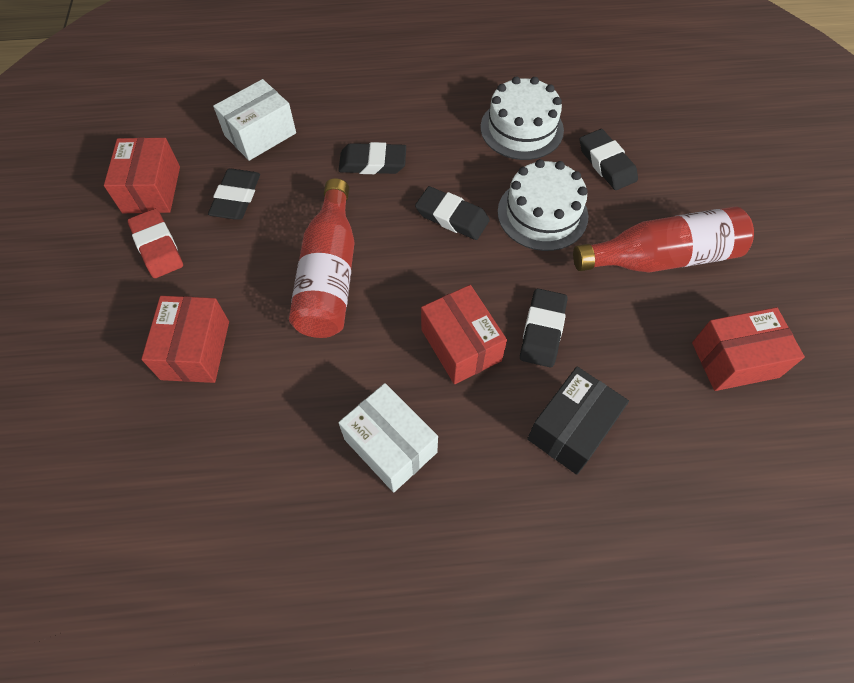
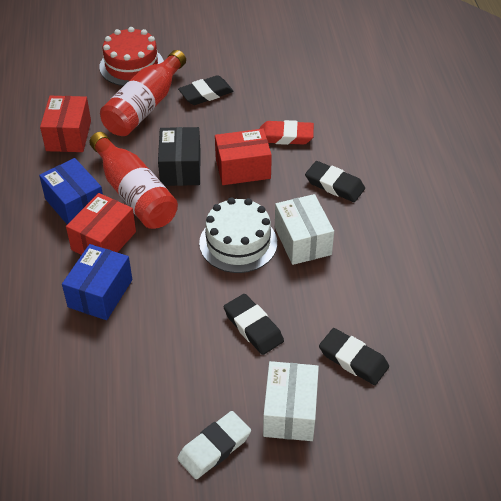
black eraser: [208,168,260,220] [338,142,406,174] [415,186,490,240] [520,288,567,368] [580,129,638,190] = 5 -> [178,75,234,105] [224,294,284,355] [305,161,365,202] [319,328,389,385] = 4
blue box: none = 0 -> [39,158,103,224] [62,244,132,320] = 2
red box: [104,138,180,213] [141,296,229,383] [421,285,507,384] [692,307,805,391] = 4 -> [40,96,91,152] [66,193,136,255] [215,129,272,185] = 3
red cake: none = 0 -> [99,27,164,86] = 1
white cake: [480,76,564,160] [498,159,588,251] = 2 -> [199,198,277,273] = 1
white eraser: none = 0 -> [177,411,251,479] = 1

